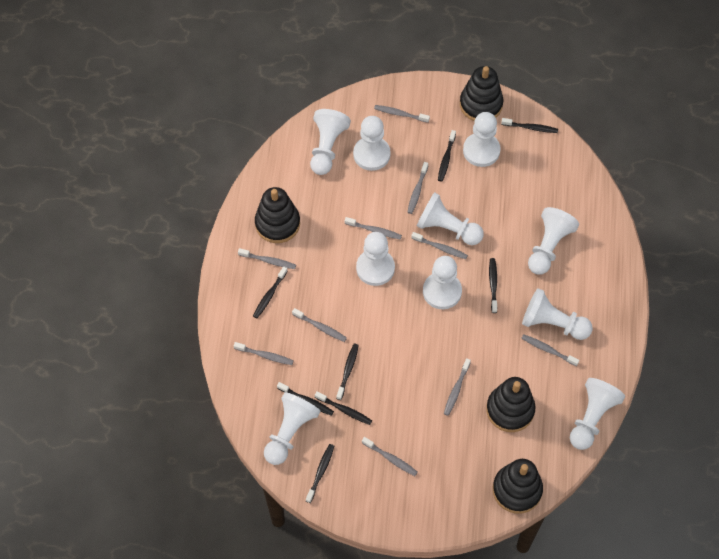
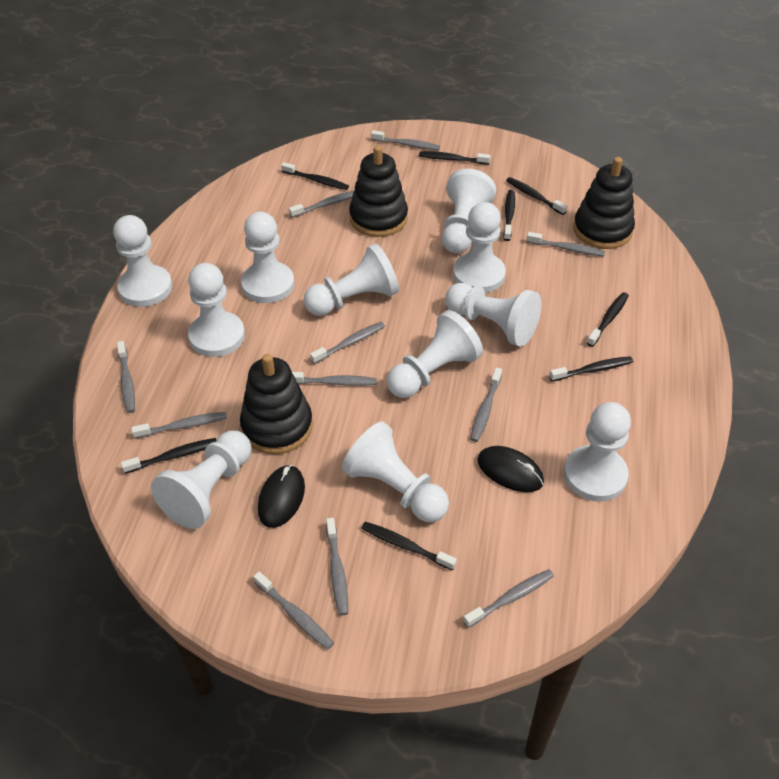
black mouse: none = 0 -> [258,465,305,528] [478,446,544,492] = 2
black stacking toy: [255,187,300,243] [460,66,503,121] [486,377,535,432] [493,459,543,514] = 4 -> [240,354,313,454] [349,145,408,237] [573,157,635,249] = 3
grey toothbrush: [234,342,294,365] [238,248,296,269] [292,308,347,342] [345,217,402,240] [362,437,418,476] [374,105,430,123] [408,162,428,214] [411,232,468,259] [444,358,471,416] [521,334,579,366] = 10 -> [117,341,135,413] [131,412,227,439] [253,571,334,650] [289,191,354,218] [292,372,377,386] [310,322,385,364] [326,518,348,615] [371,130,440,150] [463,569,554,628] [470,368,502,442] [527,232,605,256] = 11
white pawn: [264,392,321,465] [310,109,351,175] [353,116,391,171] [356,232,395,286] [417,192,484,245] [423,256,462,309] [463,112,501,167] [522,288,593,340] [528,207,579,275] [570,378,625,450] = 10 -> [113,215,172,307] [151,431,251,529] [188,263,245,357] [241,212,294,303] [304,243,399,316] [342,421,449,522] [387,310,483,398] [442,169,496,253] [445,283,541,347] [453,202,506,293] [564,402,631,502] = 11

